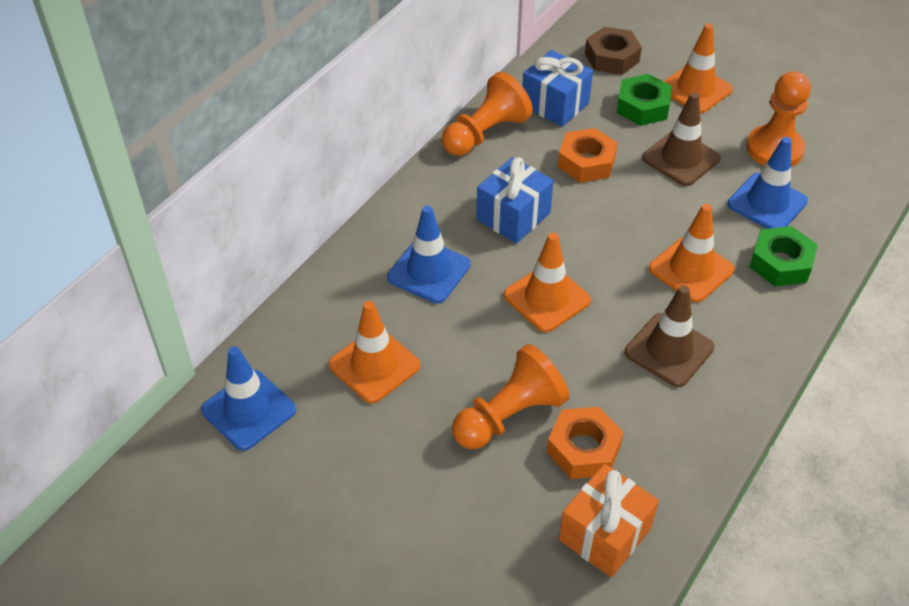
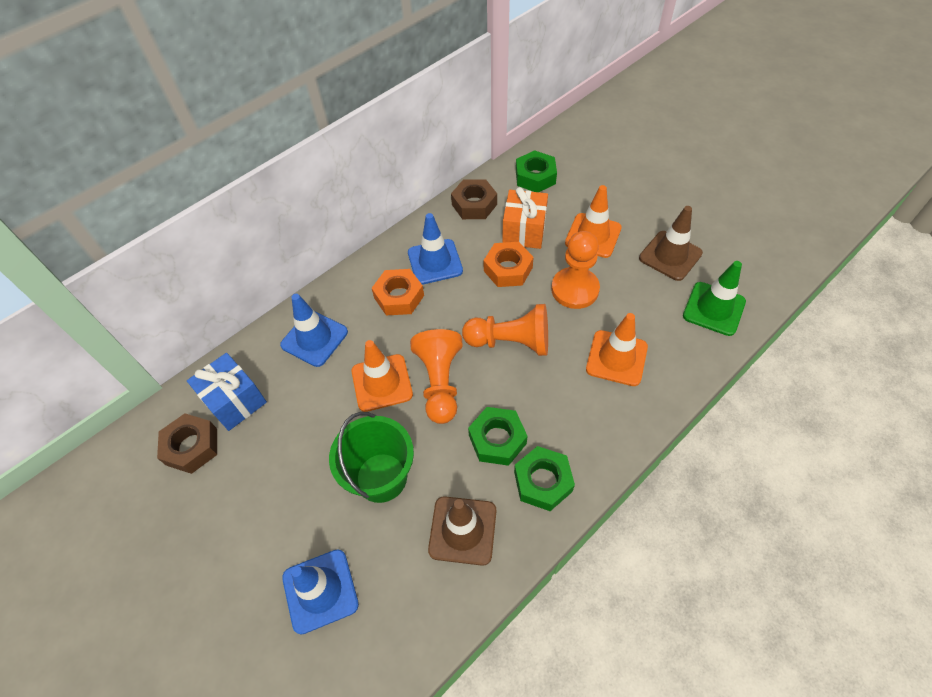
blue gift: [476,157,554,244] [522,50,593,127] = 2 -> [187,353,267,431] = 1
brown nut: [585,27,642,75] = 1 -> [157,413,217,474] [451,179,497,219] = 2
green bucket: none = 0 -> [329,412,414,503] = 1
green nut: [617,74,672,126] [750,226,818,287] = 2 -> [468,407,528,466] [514,446,575,511] [516,150,557,192] = 3
green traffic cone: none = 0 -> [683,261,746,336] = 1
orange traffic cone: [329,301,420,404] [504,233,591,332] [649,204,735,302] [664,23,733,114] = 4 -> [352,340,413,412] [565,185,622,258] [586,313,648,386] = 3

